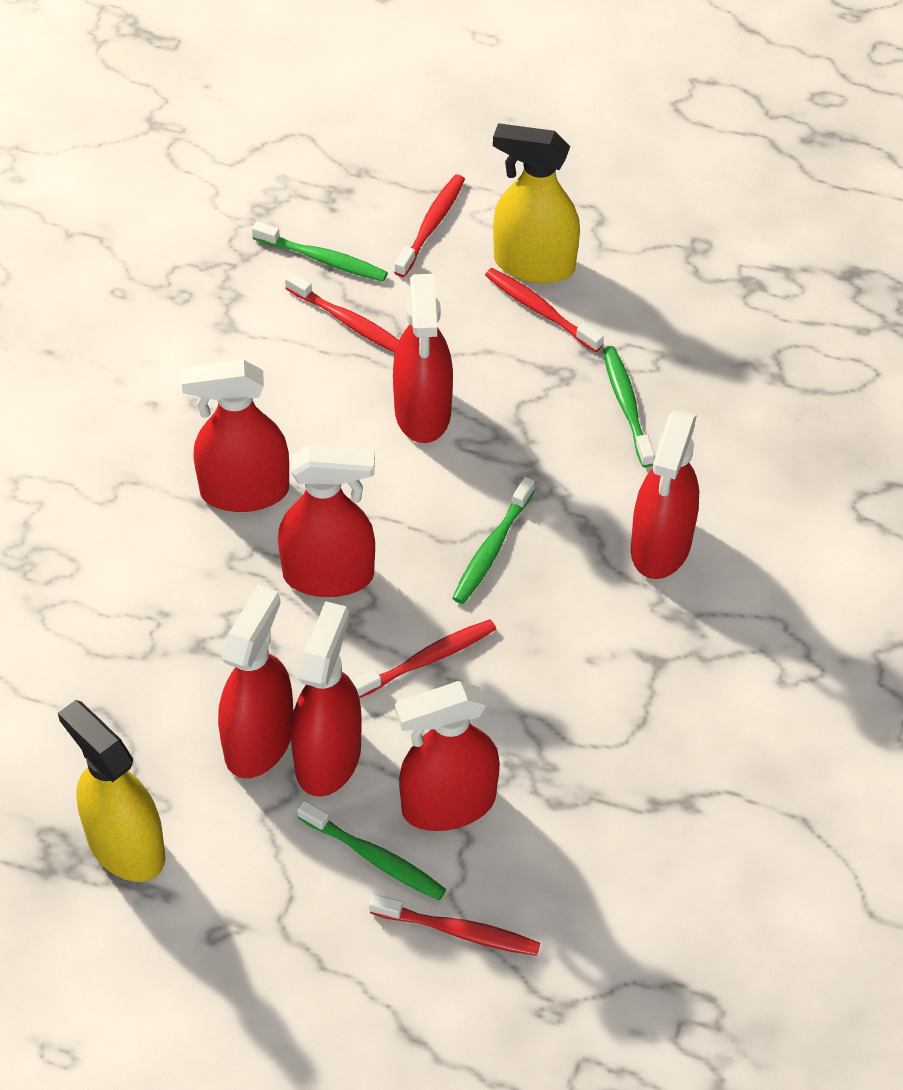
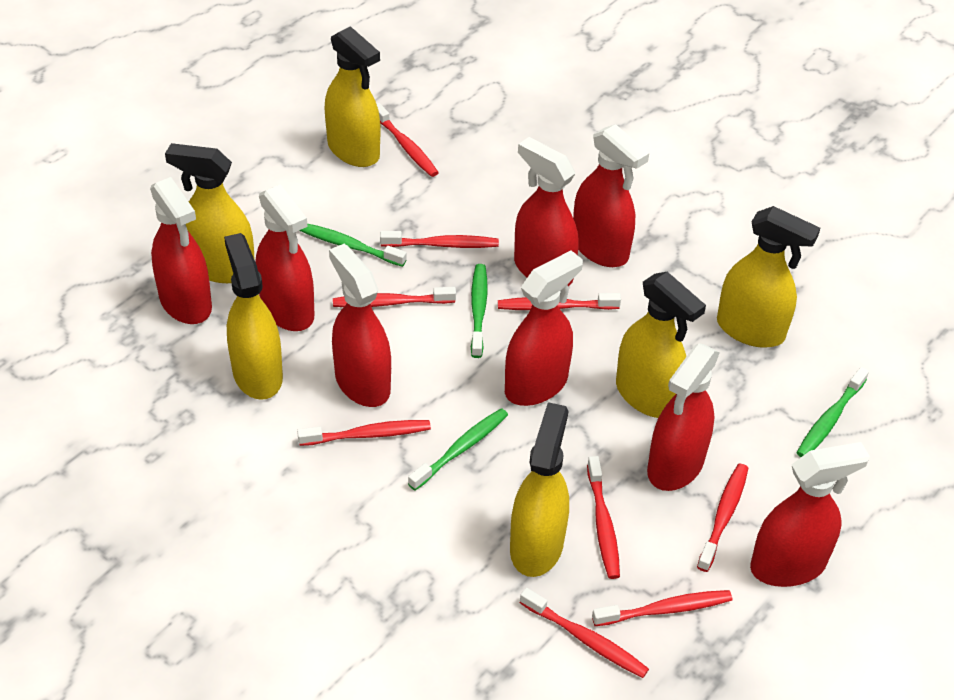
red spray bottle: [181,359,289,512] [218,585,293,778] [278,444,375,597] [291,601,362,797] [393,274,453,443] [395,681,500,831] [631,410,699,579] = 7 -> [150,177,212,324] [256,184,314,331] [329,244,391,407] [505,250,583,406] [514,137,579,286] [573,124,649,267] [647,343,720,491] [750,442,870,587] = 8
red toothbrush: [285,272,399,353] [352,619,496,698] [369,894,540,956] [394,174,465,277] [485,268,604,352] = 5 -> [297,420,431,446] [333,287,456,307] [377,103,439,177] [380,231,499,248] [498,293,621,310] [520,588,649,678] [587,456,620,579] [592,590,732,626] [697,464,748,572] = 9
yellow spray bottle: [58,700,165,882] [493,123,580,284] = 2 -> [165,143,255,283] [224,233,283,400] [325,26,380,167] [510,402,569,577] [616,272,706,418] [717,206,820,348] = 6

